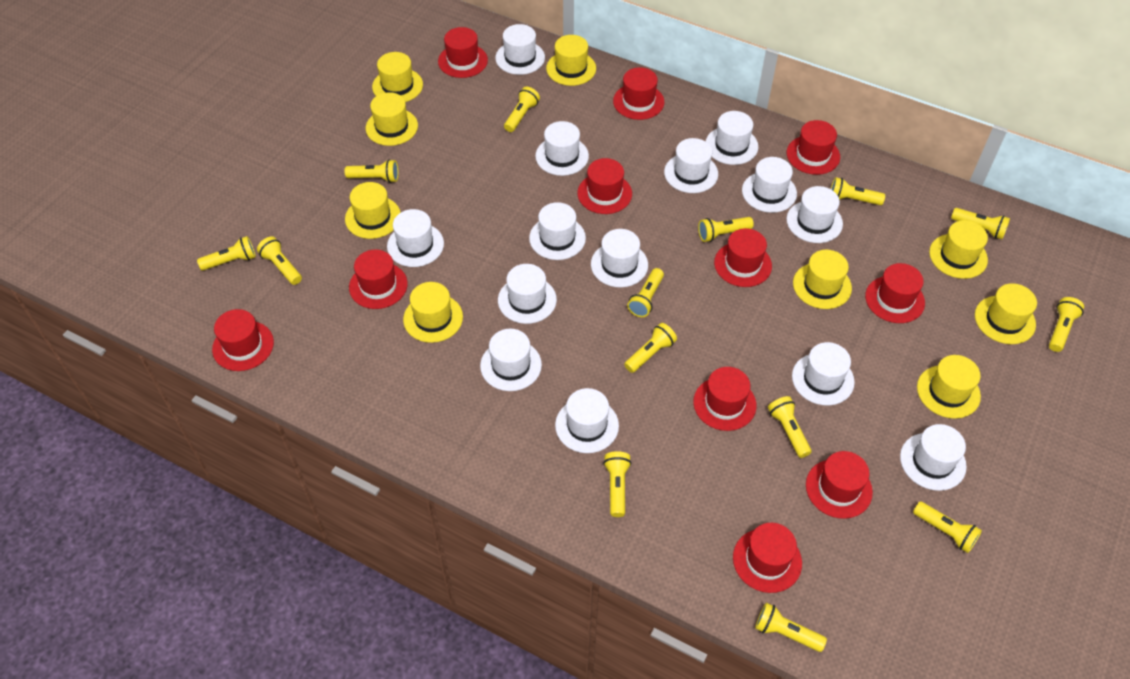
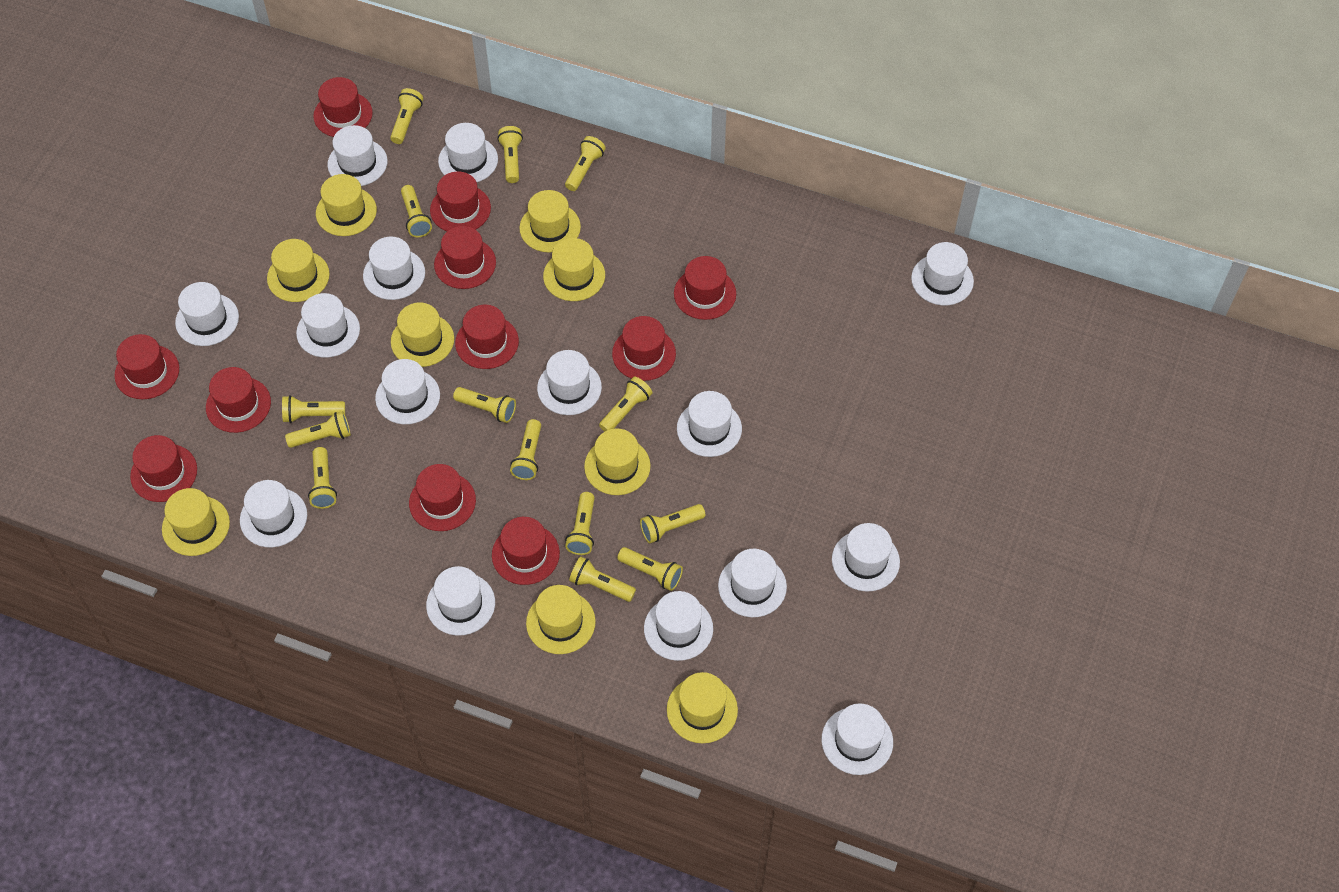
white hat: [387,209,444,267] [480,329,542,391] [495,24,545,75] [498,264,557,324] [529,202,586,260] [535,121,589,176] [555,388,619,453] [591,229,648,287] [664,138,718,193] [705,111,758,165] [742,157,797,213] [787,186,843,243] [792,342,855,405] [900,424,967,491] = 14 -> [175,282,239,346] [240,480,307,547] [296,293,360,358] [328,125,388,186] [363,237,425,300] [375,359,440,424] [426,566,495,636] [438,123,498,182] [537,350,602,415] [644,591,713,661] [677,391,742,457] [718,549,787,617] [821,703,893,775] [832,523,900,592] [911,242,974,305] = 15

